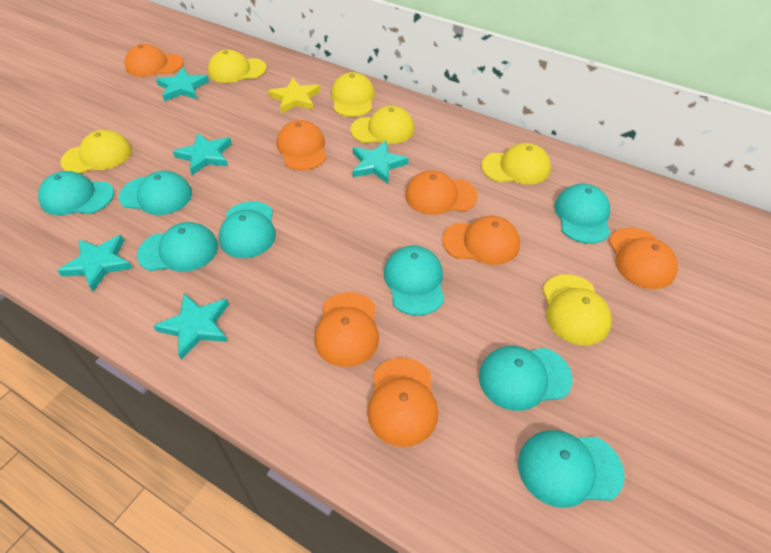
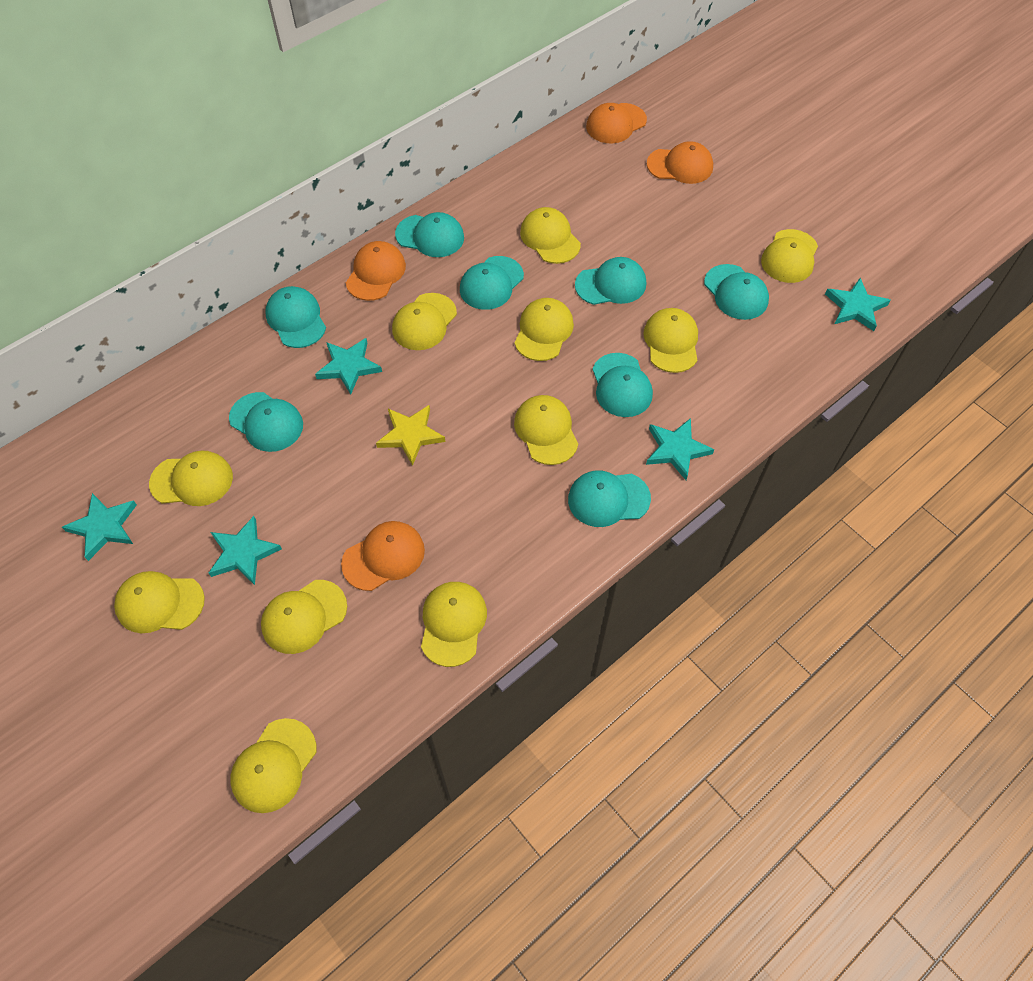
orange cap: [124,44,184,77] [277,120,327,170] [315,292,379,367] [367,358,438,447] [405,170,478,215] [442,216,520,265] [608,228,678,289] = 7 -> [341,521,425,591] [346,241,406,301] [586,103,647,143] [647,141,713,184] = 4
yellow cap: [60,130,132,173] [208,49,266,83] [331,72,375,117] [350,106,415,144] [481,143,551,185] [542,274,612,345] = 6 -> [114,571,205,633] [149,450,233,506] [230,718,316,813] [261,580,347,654] [392,293,457,350] [421,582,487,667] [514,298,574,361] [514,395,578,465] [520,207,581,264] [643,308,698,373] [761,229,818,283] = 11

